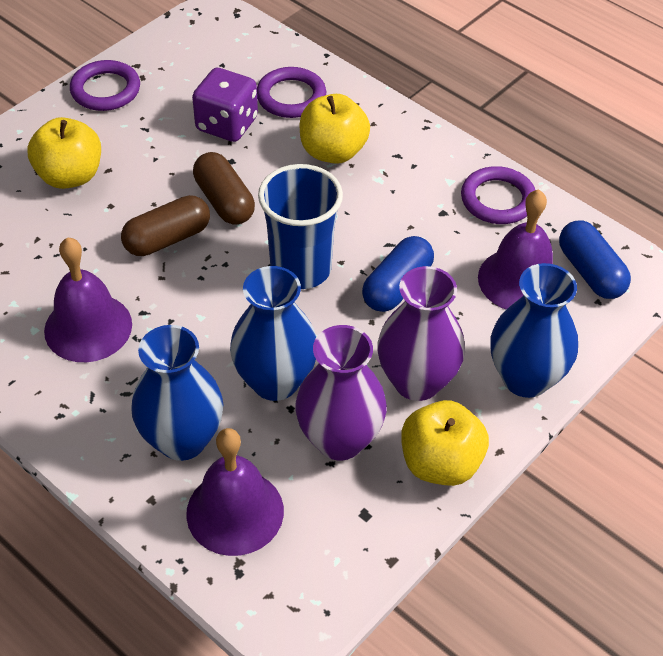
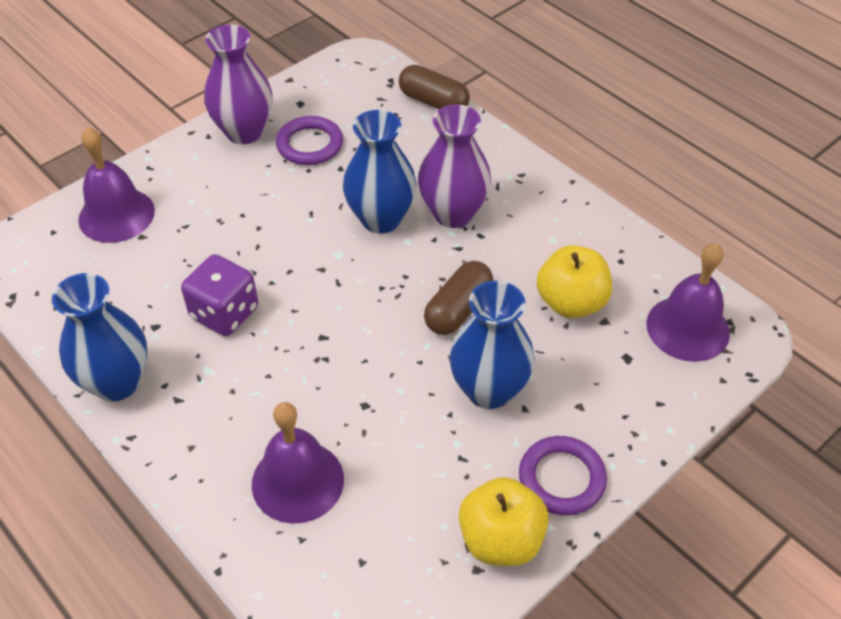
blue capsule: [362,236,434,312] [559,220,631,299] = 2 -> none = 0
blue cup: [258,164,343,289] = 1 -> none = 0
purple ring: [70,60,140,111] [257,67,326,118] [461,166,535,224] = 3 -> [276,116,343,165] [519,436,607,515] = 2
yellow apple: [27,117,101,189] [300,94,370,164] [401,400,489,486] = 3 -> [459,477,549,566] [536,245,612,318] = 2

